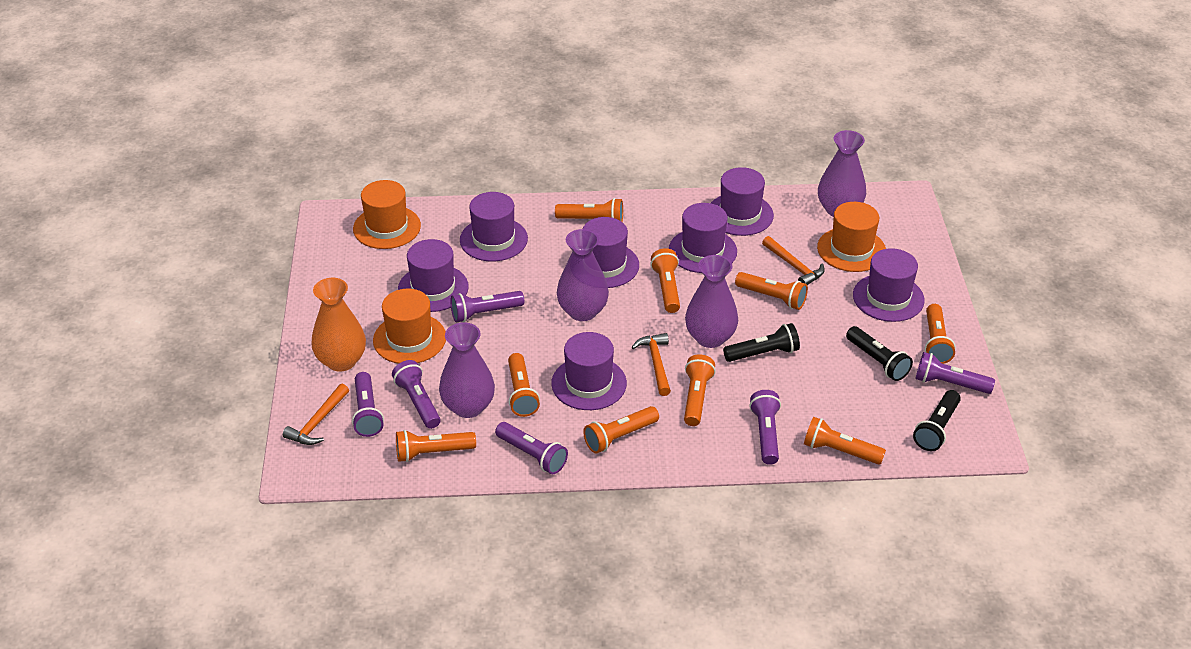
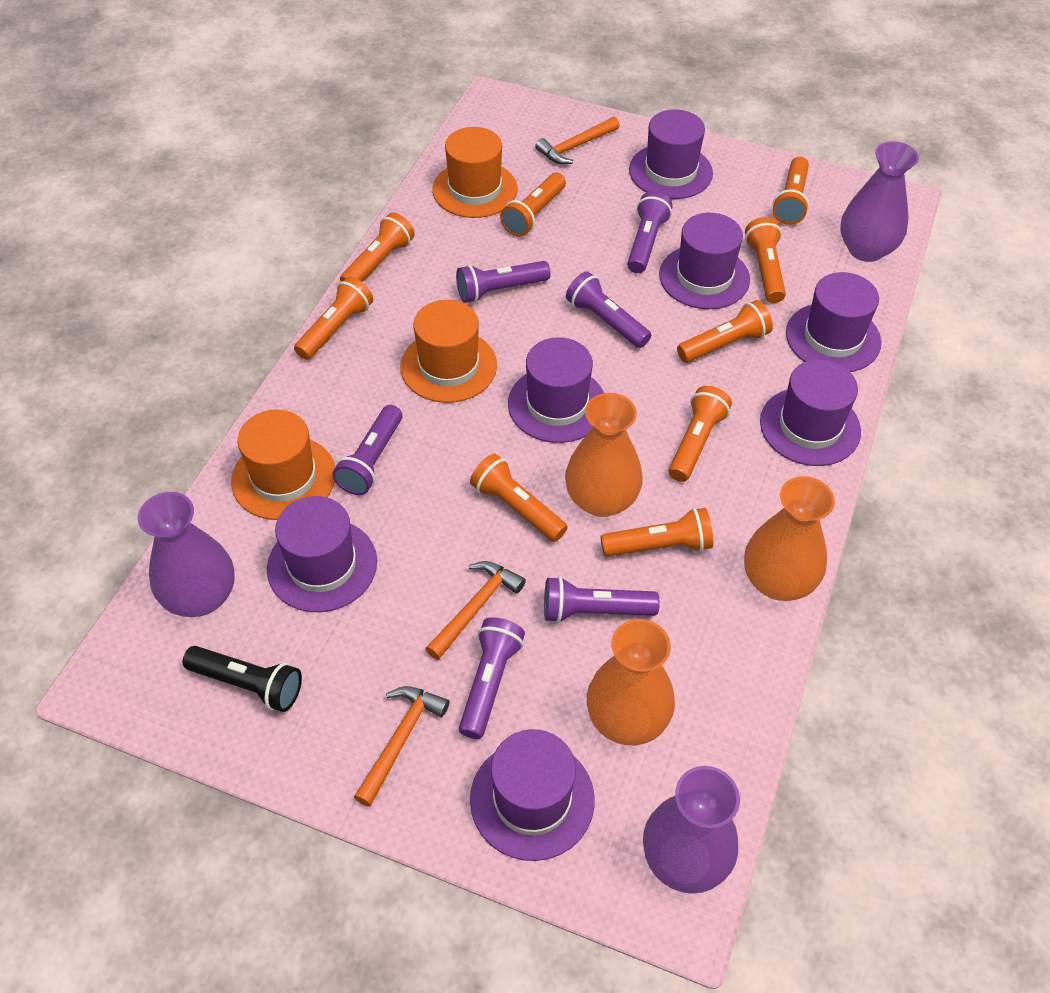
black flashlight: [723,323,800,362] [846,326,913,381] [913,390,961,451] = 3 -> [183,646,302,712] = 1
orange vase: [311,278,366,372] = 1 -> [565,393,643,517] [587,619,675,745] [744,476,835,601] = 3
purple vase: [439,322,495,418] [557,229,609,321] [685,255,738,348] [818,130,866,217] = 4 -> [138,492,235,617] [643,766,740,894] [840,141,919,262] = 3

